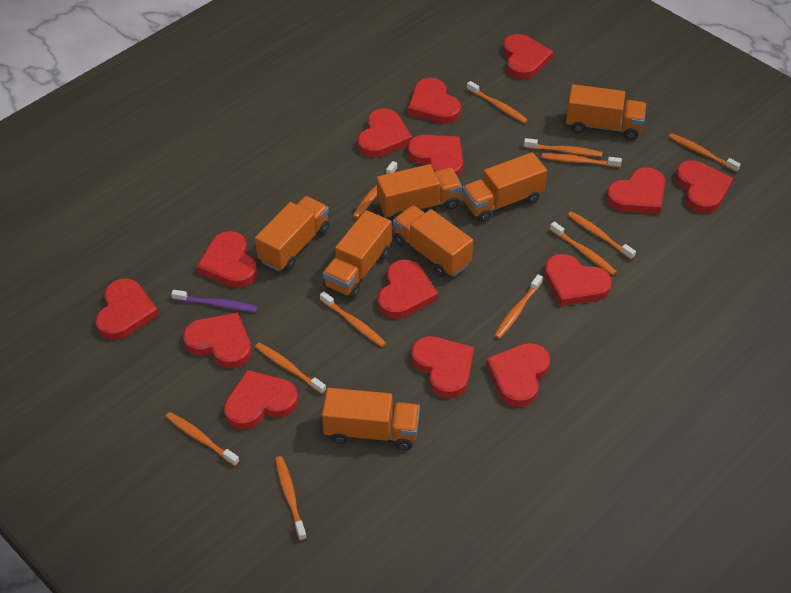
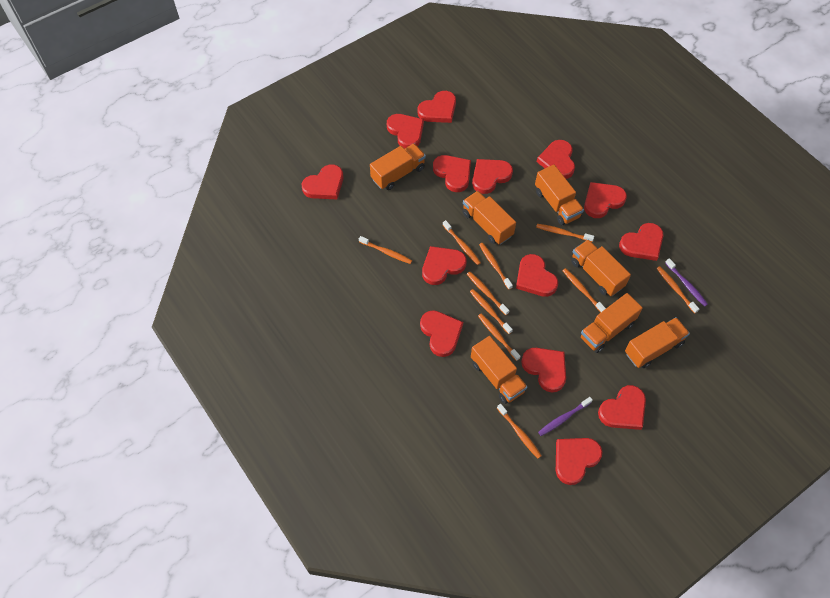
orange toothbrush: [166,412,239,466] [255,343,326,394] [275,456,307,541] [320,291,386,347] [353,161,397,219] [467,81,528,124] [494,275,543,339] [524,138,602,157] [542,153,622,168] [550,222,617,275] [568,211,636,260] [669,133,741,172] = 12 -> [359,236,412,264] [443,220,481,265] [467,272,510,315] [470,289,513,334] [478,313,521,361] [479,243,513,290] [497,404,542,458] [536,224,594,242] [563,268,606,312] [656,266,699,314] = 10
purple toothbrush: [171,290,258,312] = 1 -> [538,397,593,436] [665,258,708,307] = 2

